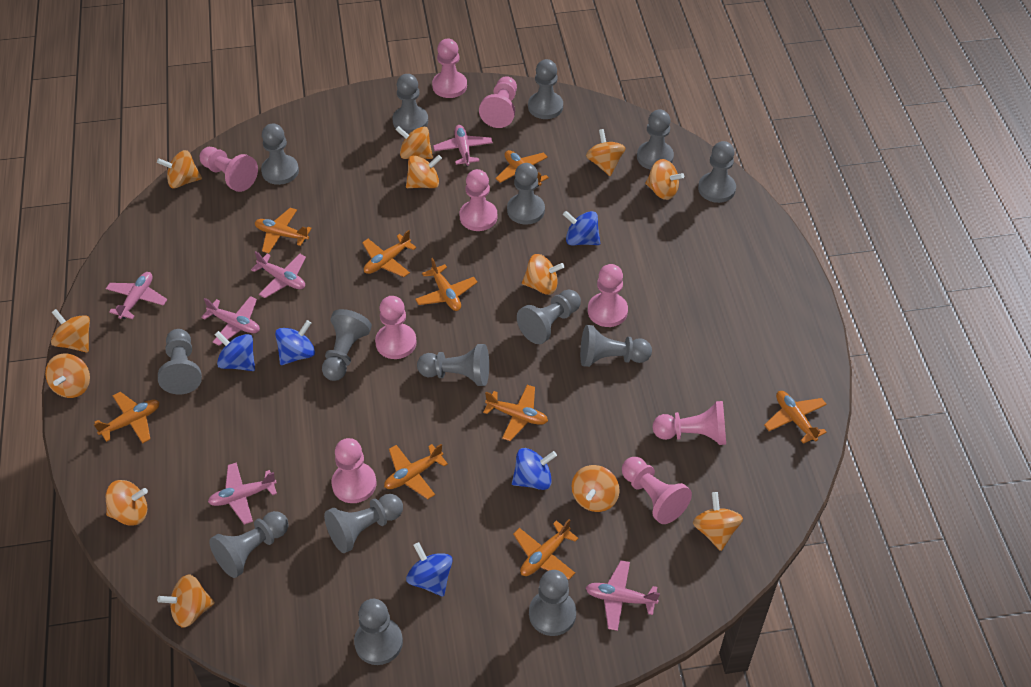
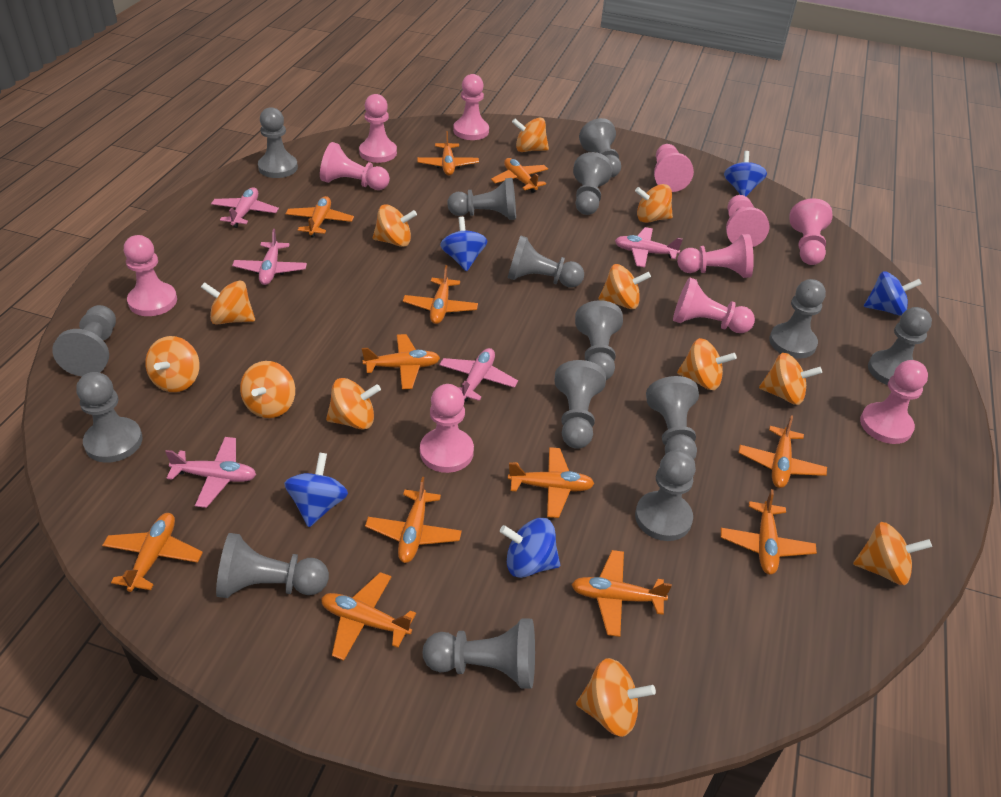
orange plane: [93,392,159,444] [255,208,312,253] [362,230,417,277] [384,444,448,499] [415,258,477,311] [483,385,548,441] [495,150,549,187] [513,519,579,579] [764,391,827,444] = 9 -> [102,513,203,592] [286,196,354,238] [321,572,416,661] [362,334,440,389] [365,477,462,563] [403,265,478,324] [417,131,479,176] [491,158,548,193] [508,447,595,518] [571,550,672,637] [721,489,817,575] [738,415,827,488] = 12
pink pawn: [200,147,258,192] [331,438,376,503] [375,296,417,359] [432,39,467,98] [460,169,497,231] [479,76,517,128] [588,264,628,327] [622,457,692,524] [652,401,726,445] = 9 -> [124,235,177,316] [320,142,390,190] [359,94,397,163] [420,384,474,473] [453,74,489,140] [654,144,694,192] [673,277,755,333] [677,234,754,278] [726,195,769,247] [790,198,832,265] [860,360,928,444] = 11
pink plane: [106,272,167,319] [201,296,260,346] [208,462,277,525] [251,251,306,298] [433,125,493,167] [586,560,660,631] = 6 -> [165,437,256,508] [211,187,279,228] [232,229,307,285] [439,348,518,401] [615,227,683,267] = 5

